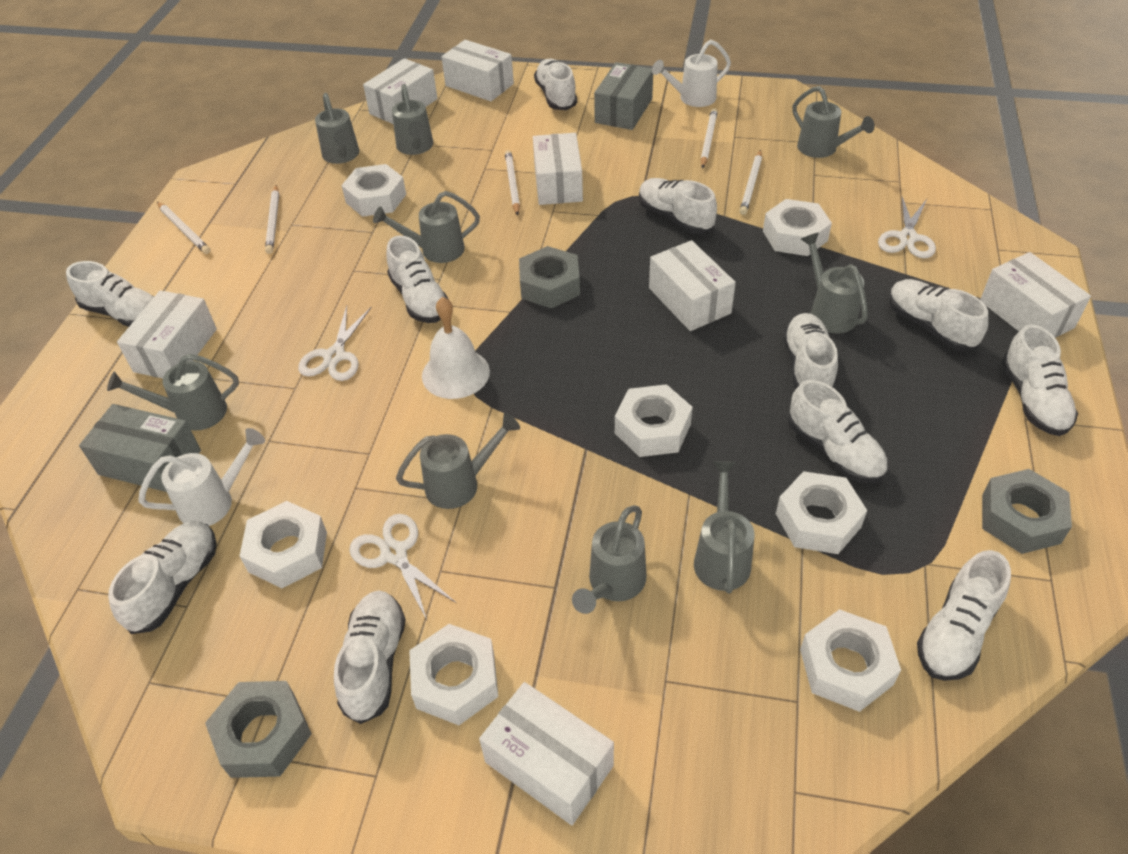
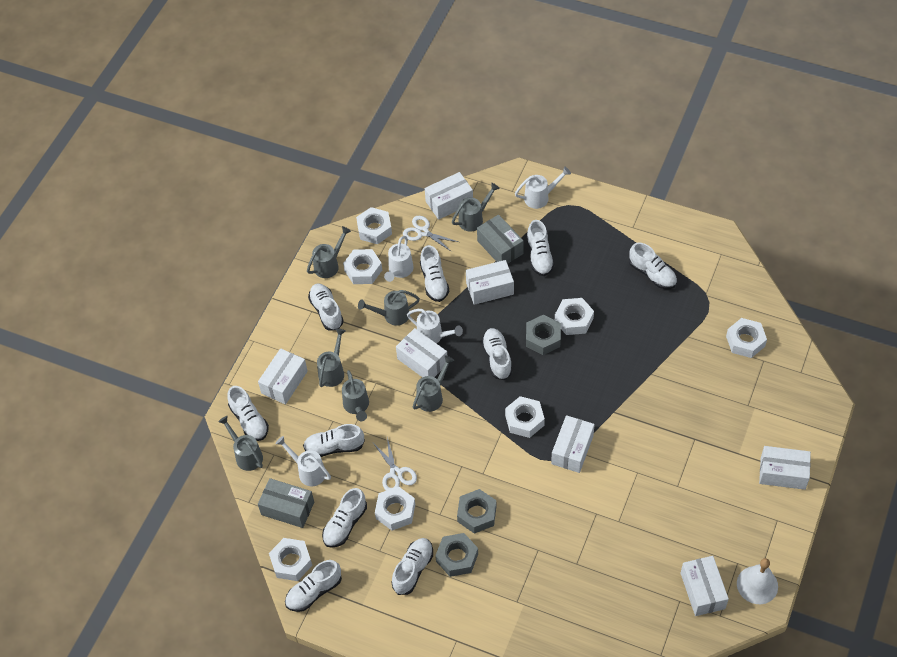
grey watering can: [107,354,239,431] [315,93,360,164] [373,191,480,263] [392,84,433,155] [396,413,520,509] [572,505,646,614] [694,461,755,593] [792,86,875,158] [801,232,868,333] = 9 -> [218,416,263,471] [307,226,351,278] [317,328,346,387] [342,370,369,421] [358,290,420,326] [413,355,454,412] [452,183,500,232] = 7
white pencil: [157,202,211,254] [265,185,279,254] [505,150,520,215] [700,108,718,168] [739,150,762,215] = 5 -> none = 0
white scissors: [298,306,372,381] [349,514,456,620] [878,197,936,259] = 3 -> [373,437,417,491] [403,216,458,252] = 2
white shoe: [66,261,154,327] [108,521,217,634] [334,591,406,724] [386,235,449,323] [534,59,577,110] [639,178,717,234] [783,313,838,390] [788,380,888,483] [889,279,988,351] [917,550,1011,681] [1002,325,1078,436] = 11 -> [227,386,269,441] [285,560,342,612] [303,424,365,457] [308,283,344,330] [322,488,367,548] [392,538,433,595] [420,245,449,302] [481,328,513,380] [526,220,555,276] [629,242,677,289] = 10
white watering can: [138,428,265,526] [652,40,731,107] = 2 -> [276,436,331,486] [384,236,414,282] [407,309,463,344] [515,167,571,209] = 4

